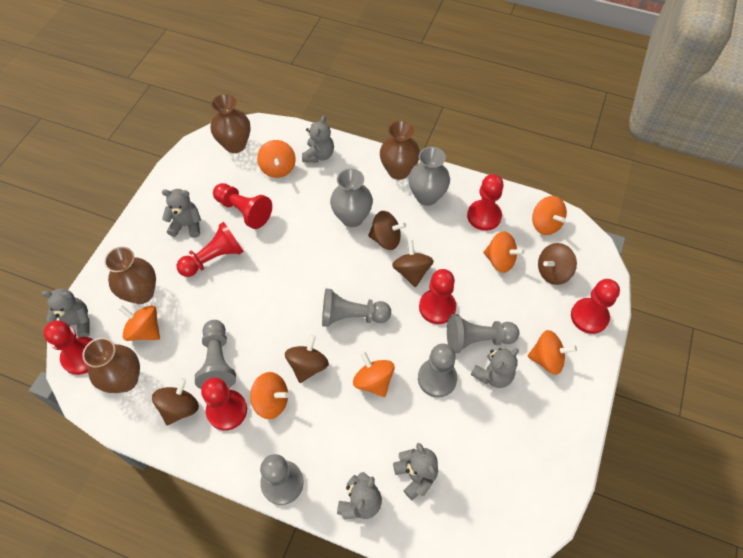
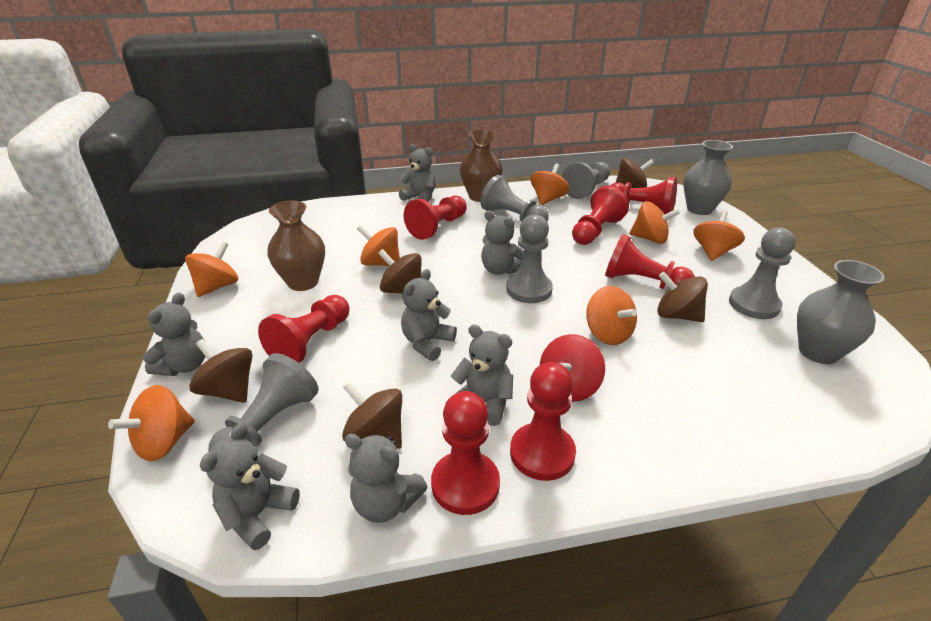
brown vase: [82,338,140,393] [104,247,156,304] [211,94,250,153] [380,120,420,180] = 4 -> [267,201,325,291] [460,130,503,202] = 2
grey teddy bear: [42,288,90,337] [162,189,201,238] [302,116,334,163] [337,472,382,519] [393,443,438,501] [471,348,519,388] = 6 -> [143,293,205,376] [200,423,300,550] [345,434,428,523] [399,144,436,202] [401,269,457,361] [451,324,513,426] [481,210,524,275] = 7
red spinning top: none = 0 -> [540,334,605,402] = 1

